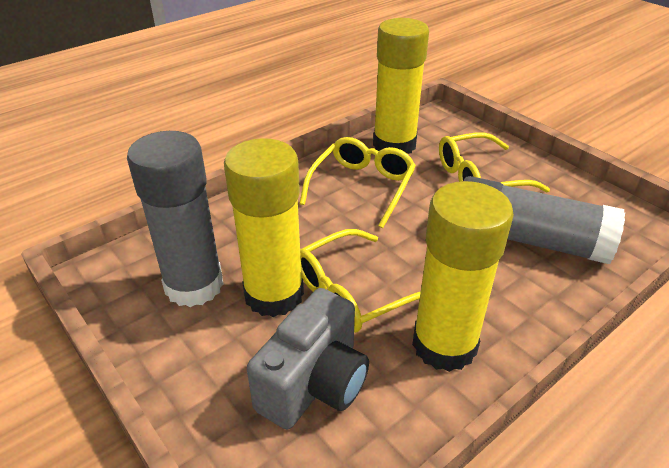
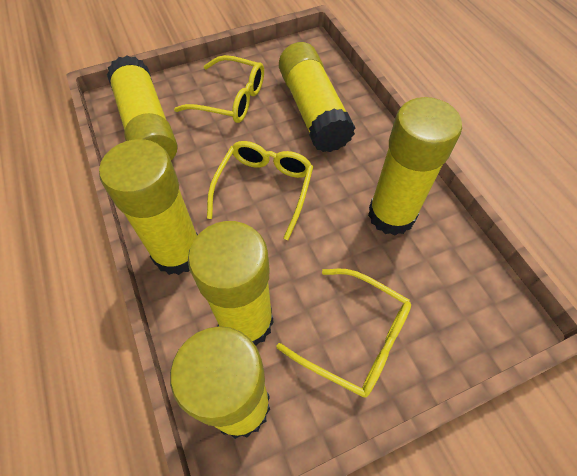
grey camera: [247,288,369,429] = 1 -> none = 0
grey glue stick: [127,131,224,307] [463,176,625,264] = 2 -> none = 0
yellow glue stick: [224,138,304,317] [373,18,429,154] [412,181,514,372] = 3 -> [99,139,198,275] [107,56,177,160] [170,326,270,439] [188,221,274,346] [279,42,356,152] [368,97,462,236] = 6

